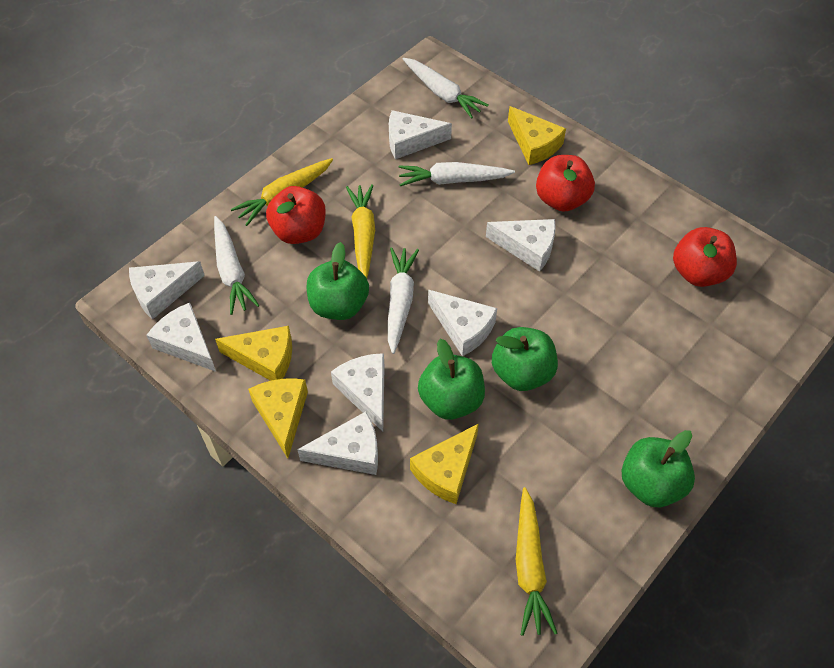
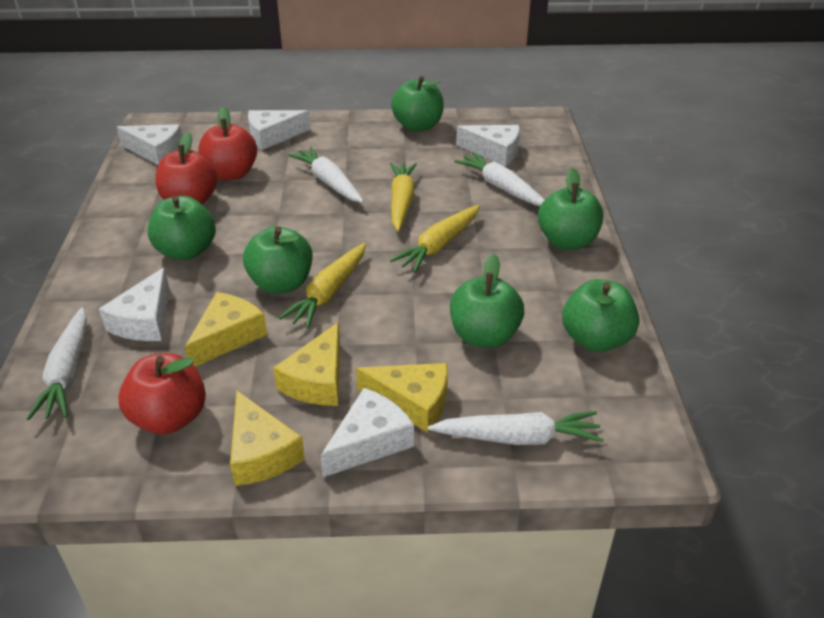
green apple: [307,242,369,320] [418,339,485,420] [492,327,558,391] [622,430,695,507] = 4 -> [148,196,216,260] [243,226,313,294] [391,76,444,132] [450,254,524,348] [538,167,603,250] [562,279,639,352] = 6
white cheese: [129,261,205,320] [146,303,216,372] [297,412,378,475] [331,353,385,432] [389,110,452,159] [428,290,497,356] [486,219,556,272] = 7 -> [99,267,170,341] [117,124,182,165] [248,110,311,150] [320,388,414,477] [456,125,520,166] = 5

